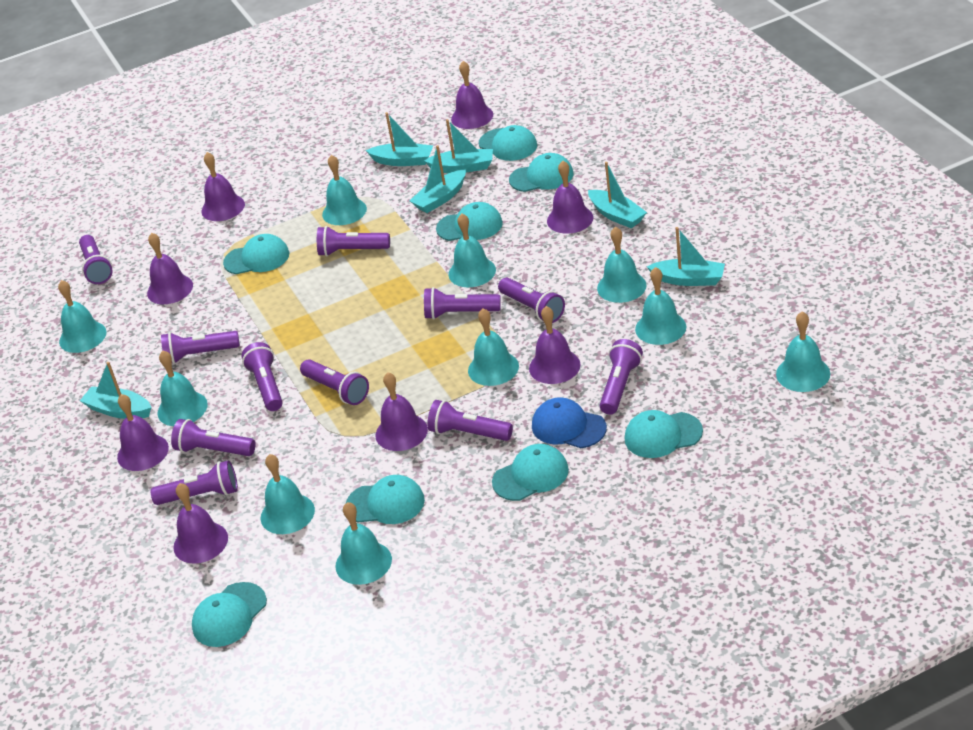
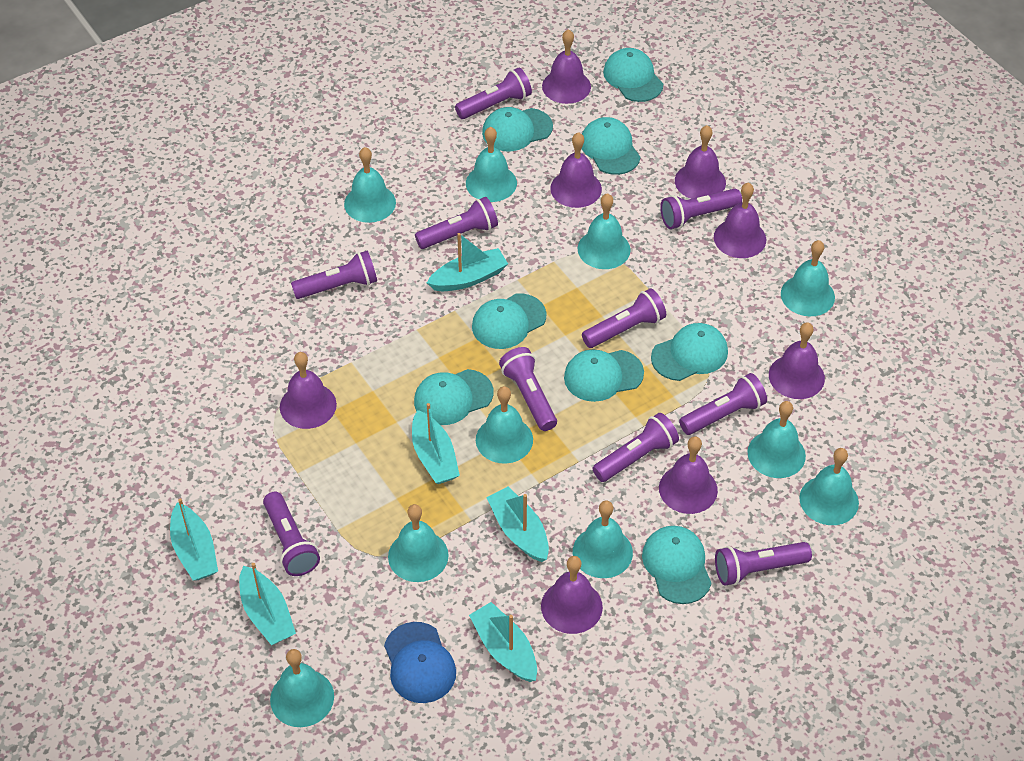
purple flashlight: [79,235,112,284] [150,460,238,505] [161,331,240,364] [171,419,256,456] [241,342,283,411] [300,359,369,405] [317,226,390,256] [424,287,501,320] [427,400,513,441] [498,278,565,323] [599,339,643,415] = 11 -> [263,492,320,576] [291,251,377,299] [415,197,498,249] [455,68,532,119] [499,347,557,431] [582,288,666,348] [592,413,679,482] [660,189,742,229] [679,373,767,435] [715,542,812,586] = 10

